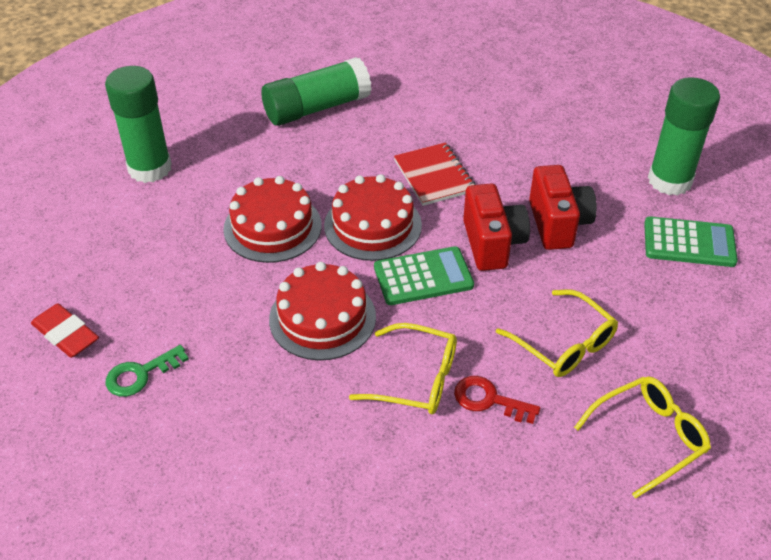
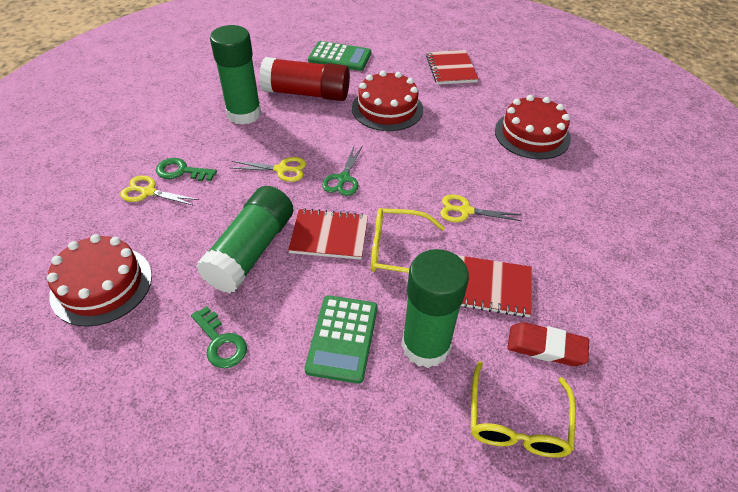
green key: [105,345,189,397] = 1 -> [156,158,217,181] [191,306,247,368] = 2
green scissors: none = 0 -> [322,145,363,196] = 1
red camera: [463,184,530,271] [529,165,597,250] = 2 -> none = 0
red glue stick: none = 0 -> [259,57,350,101] = 1
red key: [454,376,540,424] = 1 -> none = 0
red notebook: [394,142,476,206] = 1 -> [288,208,368,260] [426,50,478,85] [457,255,532,318] = 3
yellow glasses: [349,323,457,414] [496,289,618,377] [574,376,711,499] = 3 -> [371,208,445,273] [471,361,576,458] = 2
yellow scissors: none = 0 -> [120,175,199,206] [232,157,306,182] [440,194,522,222] = 3

